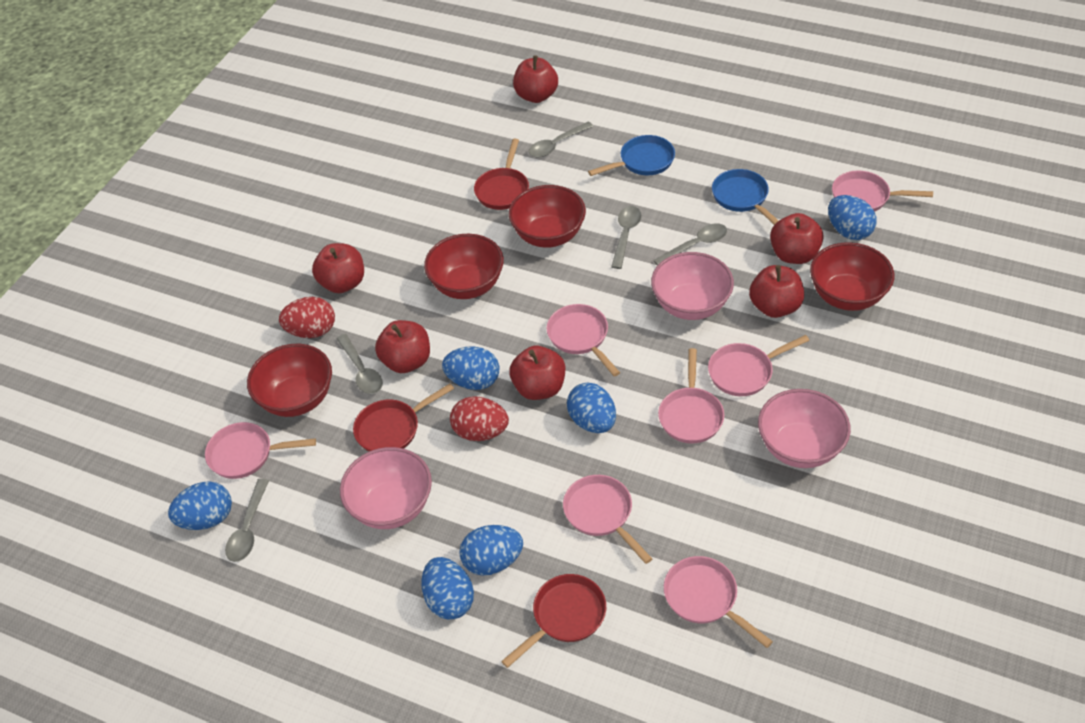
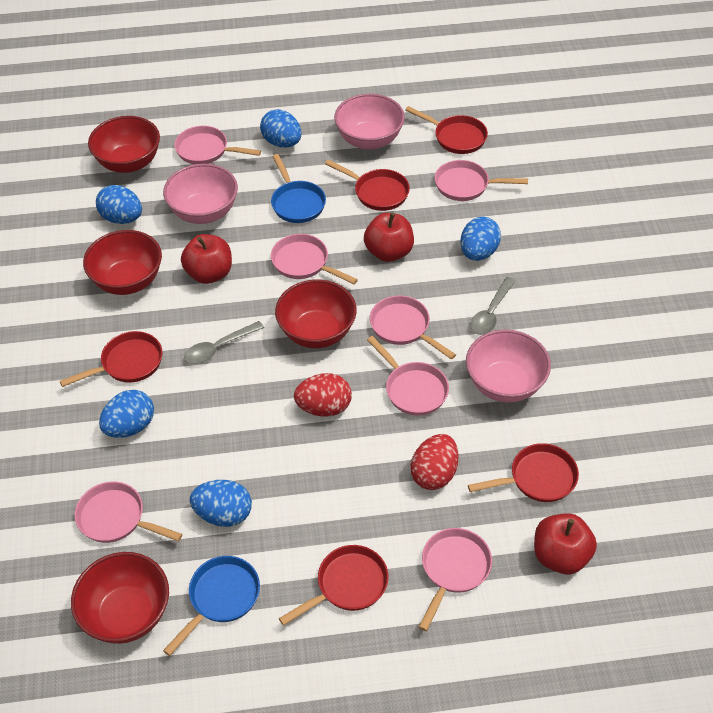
blue egg: [168,481,232,530] [421,557,474,620] [442,346,499,390] [459,525,523,576] [567,383,616,433] [828,195,876,240] = 6 -> [96,185,142,224] [99,390,154,438] [190,480,252,527] [260,109,301,148] [460,217,501,261] = 5
grey spoon: [225,479,269,562] [336,334,383,394] [529,121,594,158] [611,206,642,269] [653,223,727,266] = 5 -> [184,321,264,364] [470,277,516,335] = 2
red apple: [312,243,364,293] [375,320,430,373] [509,346,565,400] [513,55,558,103] [749,265,804,318] [770,213,824,264] = 6 -> [181,234,232,284] [364,213,414,262] [534,513,597,574] = 3
red pan: [353,383,454,452] [474,139,529,210] [501,574,606,668] = 3 -> [60,331,162,387] [279,545,389,626] [325,160,410,211] [405,106,488,154] [468,443,579,502] = 5

